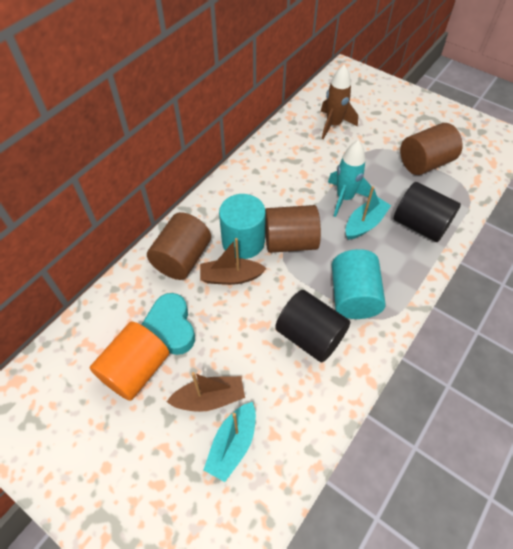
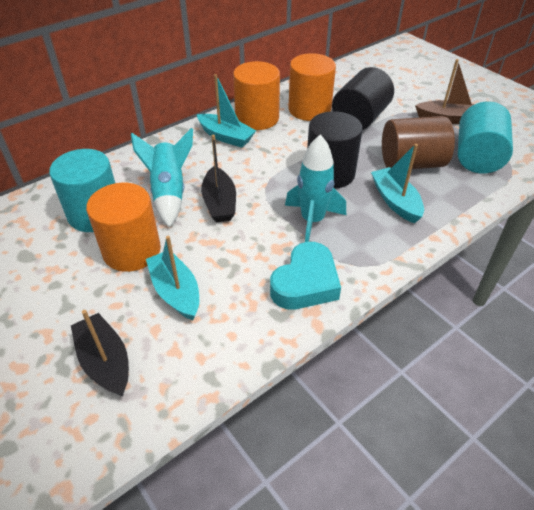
black boat: none = 0 -> [71,310,129,396] [201,135,236,223] = 2
brown boat: [166,372,245,412] [200,238,267,285] = 2 -> [415,59,475,124] = 1
brown cylinder: [147,212,211,280] [265,205,321,253] [400,123,463,175] = 3 -> [382,116,455,169] = 1
brown rocket: [321,65,358,140] = 1 -> none = 0
orange cylinder: [90,321,169,401] = 1 -> [86,183,161,272] [233,61,280,130] [289,53,336,121] = 3
turquoise boat: [204,402,256,482] [346,186,391,240] = 2 -> [146,236,199,320] [197,74,256,148] [371,144,424,223] = 3
turquoise rocket: [328,140,372,217] = 1 -> [131,128,193,228] [285,135,346,242] = 2

